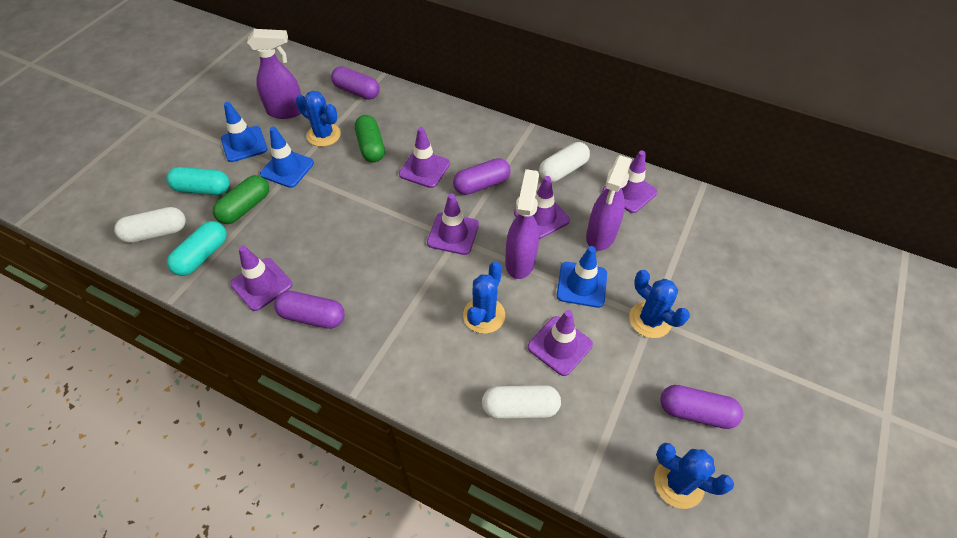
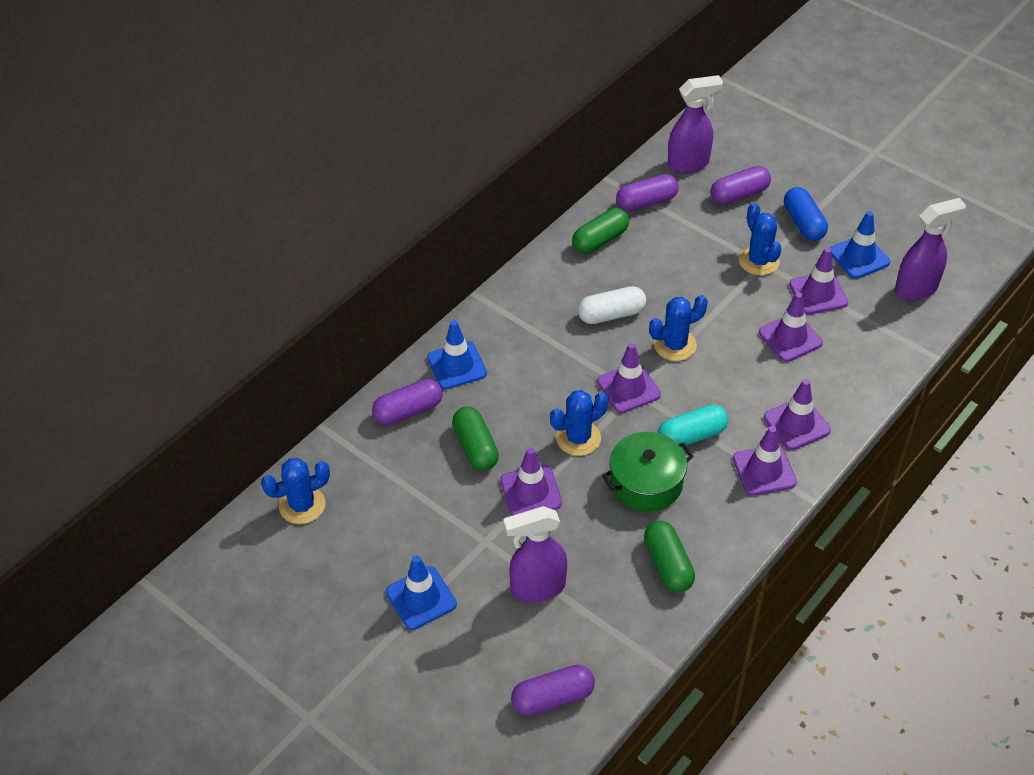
blue capsule: none = 0 -> [784,187,828,241] = 1
green capsule: [213,175,269,224] [355,115,385,162] = 2 -> [452,407,499,471] [572,208,629,254] [644,521,695,593] = 3
green pot: none = 0 -> [602,432,694,512] = 1
turquoise capsule: [166,167,230,195] [167,221,227,276] = 2 -> [657,404,728,447] = 1
white capsule: [114,207,186,243] [482,385,561,419] [539,142,590,182] = 3 -> [578,286,646,324] = 1

